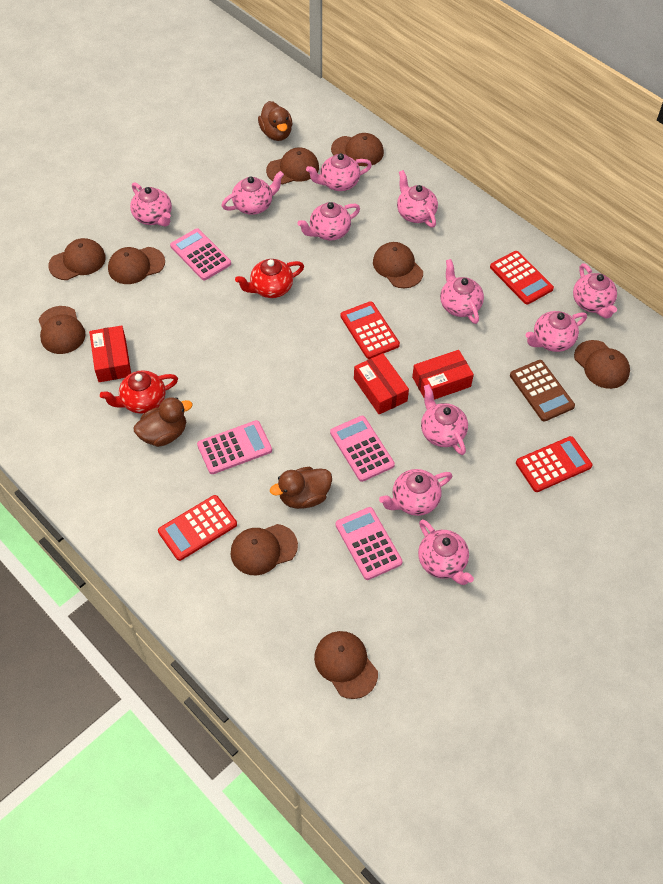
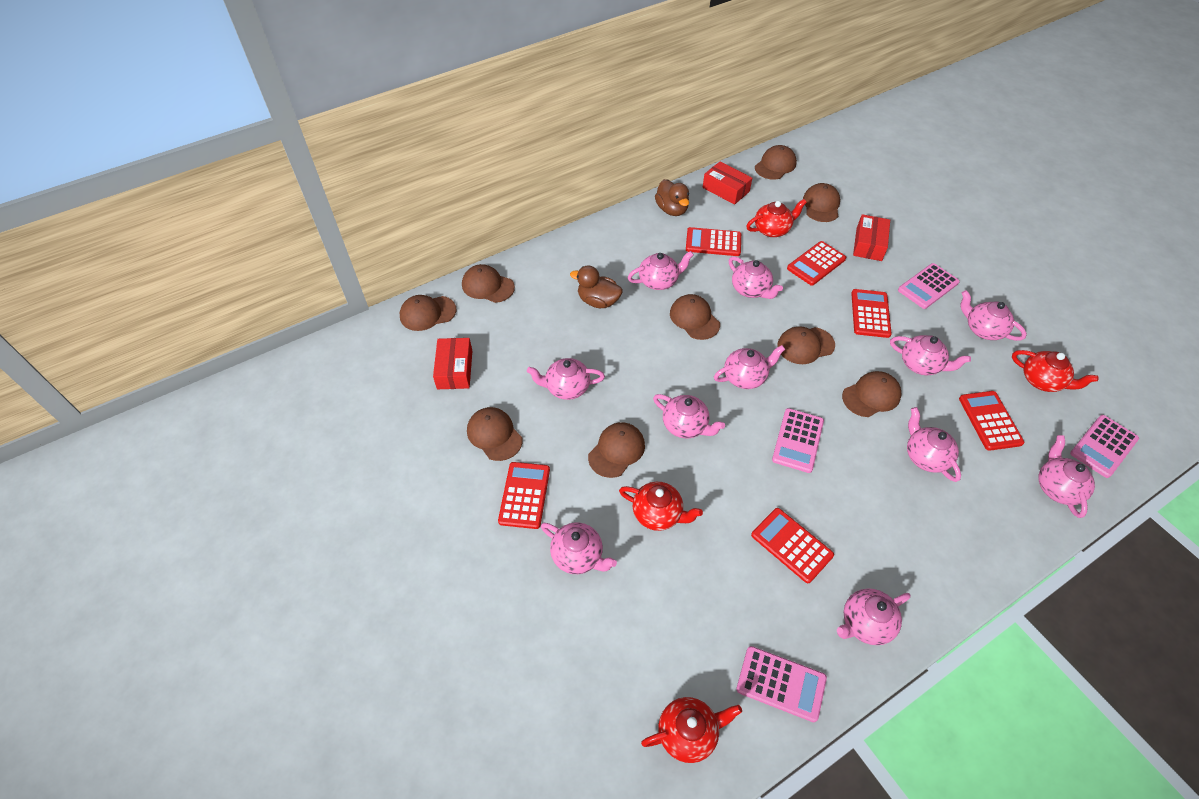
brown calculator: [510,360,575,422] = 1 -> none = 0
brown duck: [134,397,193,447] [258,101,292,141] [270,467,332,509] = 3 -> [570,266,623,308] [655,179,689,216] = 2
red calculator: [158,495,237,561] [340,301,400,359] [490,251,554,305] [516,436,592,492] = 4 -> [498,462,550,529] [686,227,741,256] [751,508,834,583] [787,241,846,286] [851,289,892,338] [959,391,1024,451] = 6
red teapot: [100,370,178,414] [235,259,304,298] = 2 -> [619,482,703,531] [641,697,742,763] [746,199,807,237] [1012,350,1099,392] = 4

